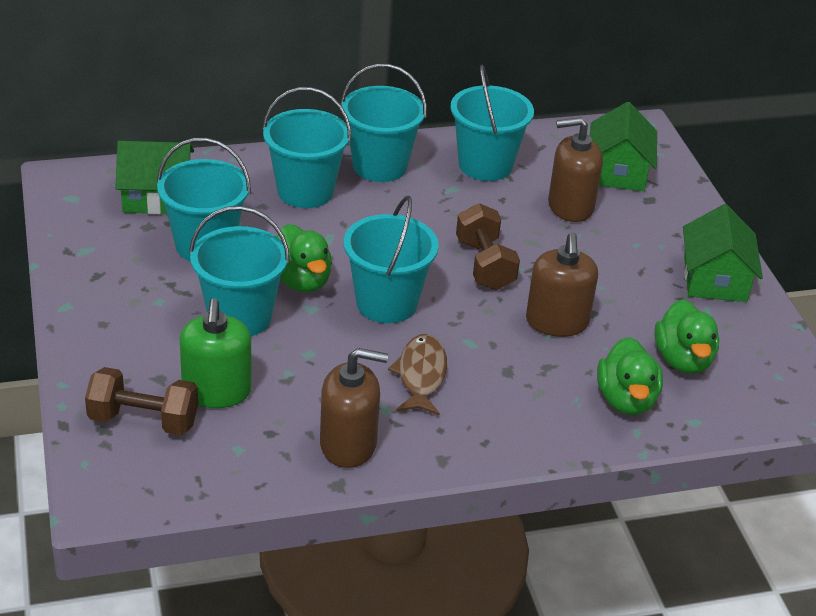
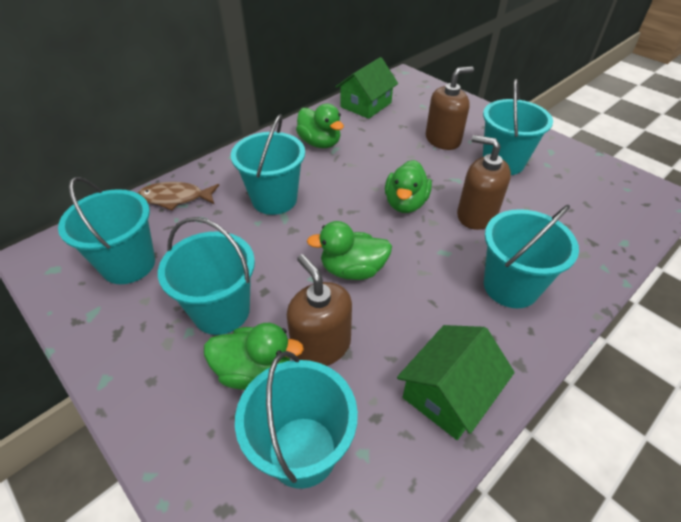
brown dumbbell: [85,367,198,435] [456,203,520,290] = 2 -> none = 0
green duck: [277,224,332,292] [597,337,663,415] [654,299,719,374] = 3 -> [204,323,304,390] [296,104,344,148] [307,221,392,280] [385,160,432,213] = 4
green house: [116,141,194,214] [590,102,657,191] [683,204,763,302] = 3 -> [335,57,398,119] [397,325,515,440] = 2
green soap dispenser: [180,298,252,408] = 1 -> none = 0

